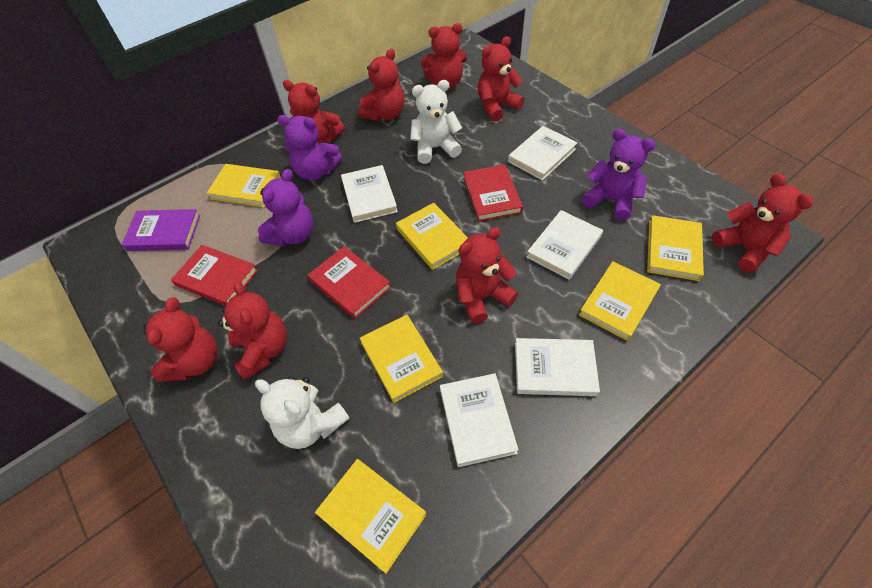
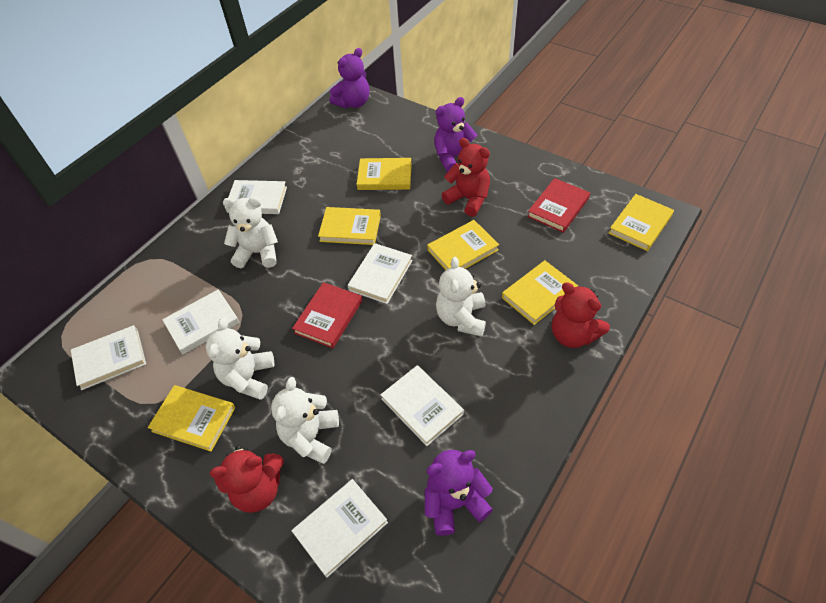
purple book: [121,209,200,251] = 1 -> none = 0
red book: [171,245,258,306] [308,246,391,319] [463,164,523,222] = 3 -> [292,282,362,348] [527,178,590,233] = 2
red teddy bear: [144,297,217,382] [218,281,287,380] [283,80,345,143] [358,48,405,121] [421,23,467,89] [456,227,518,324] [477,36,524,121] [712,174,813,273] = 8 -> [210,445,284,513] [442,138,490,217] [552,282,610,348] = 3
white book: [341,165,398,223] [440,373,518,467] [508,126,577,181] [515,338,600,396] [527,210,603,280] = 5 -> [71,325,146,390] [162,289,240,354] [225,180,287,214] [292,479,388,578] [347,243,413,304] [380,365,464,446] = 6
white teddy bear: [255,376,350,449] [410,80,462,164] = 2 -> [206,318,274,400] [223,197,278,268] [271,377,339,464] [436,257,486,337] = 4

